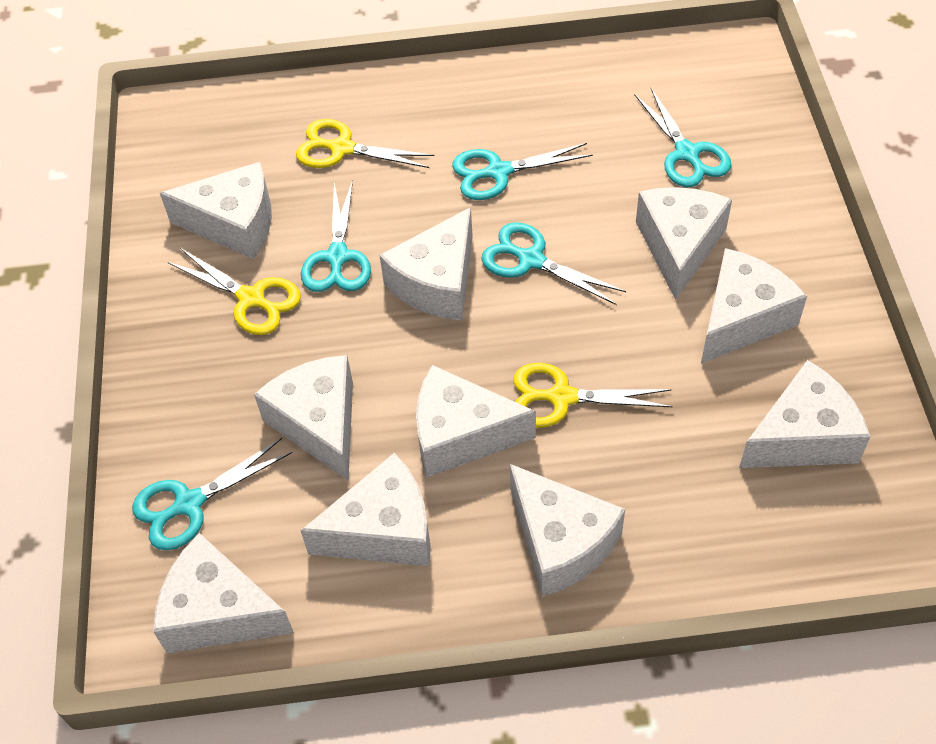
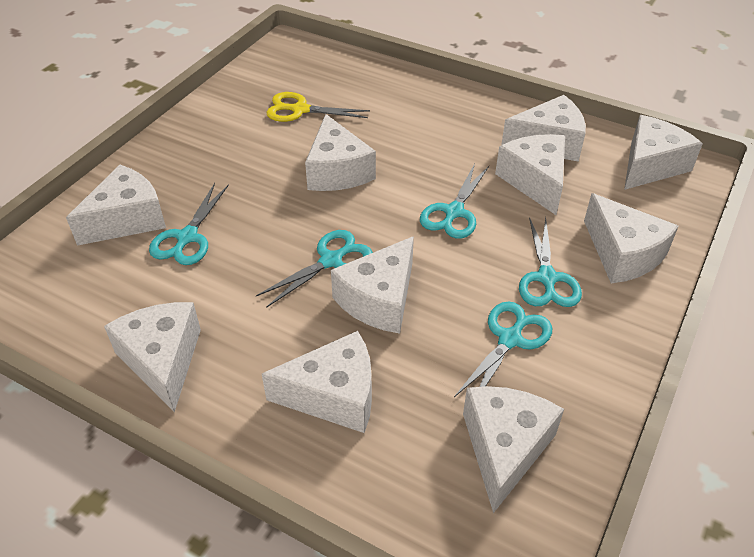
yellow scissors: [168,248,301,335] [296,119,435,168] [513,363,673,428] = 3 -> [266,92,370,122] = 1

